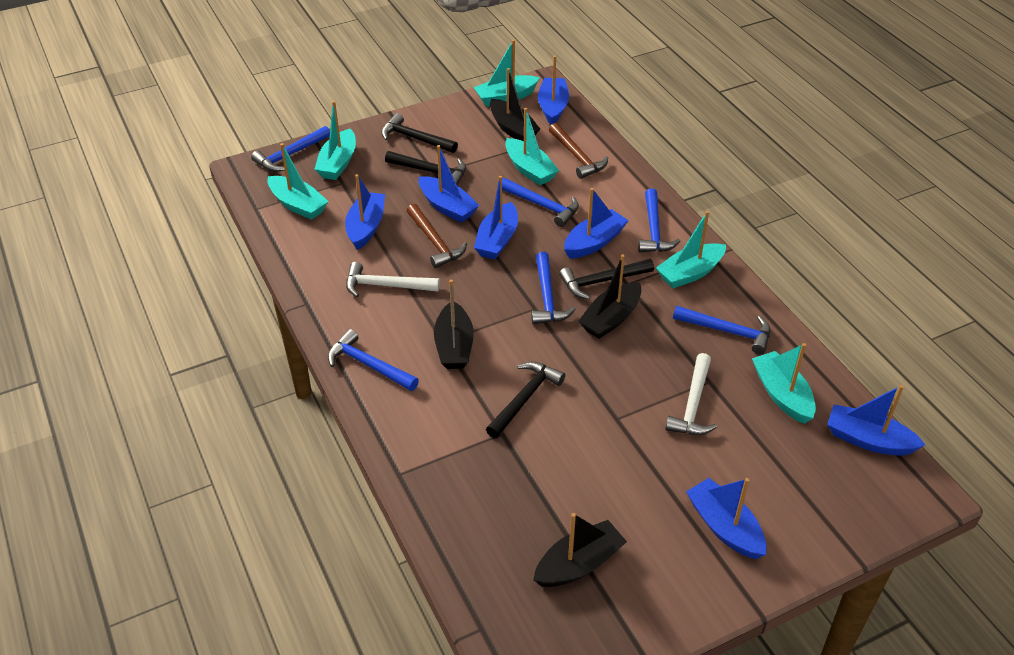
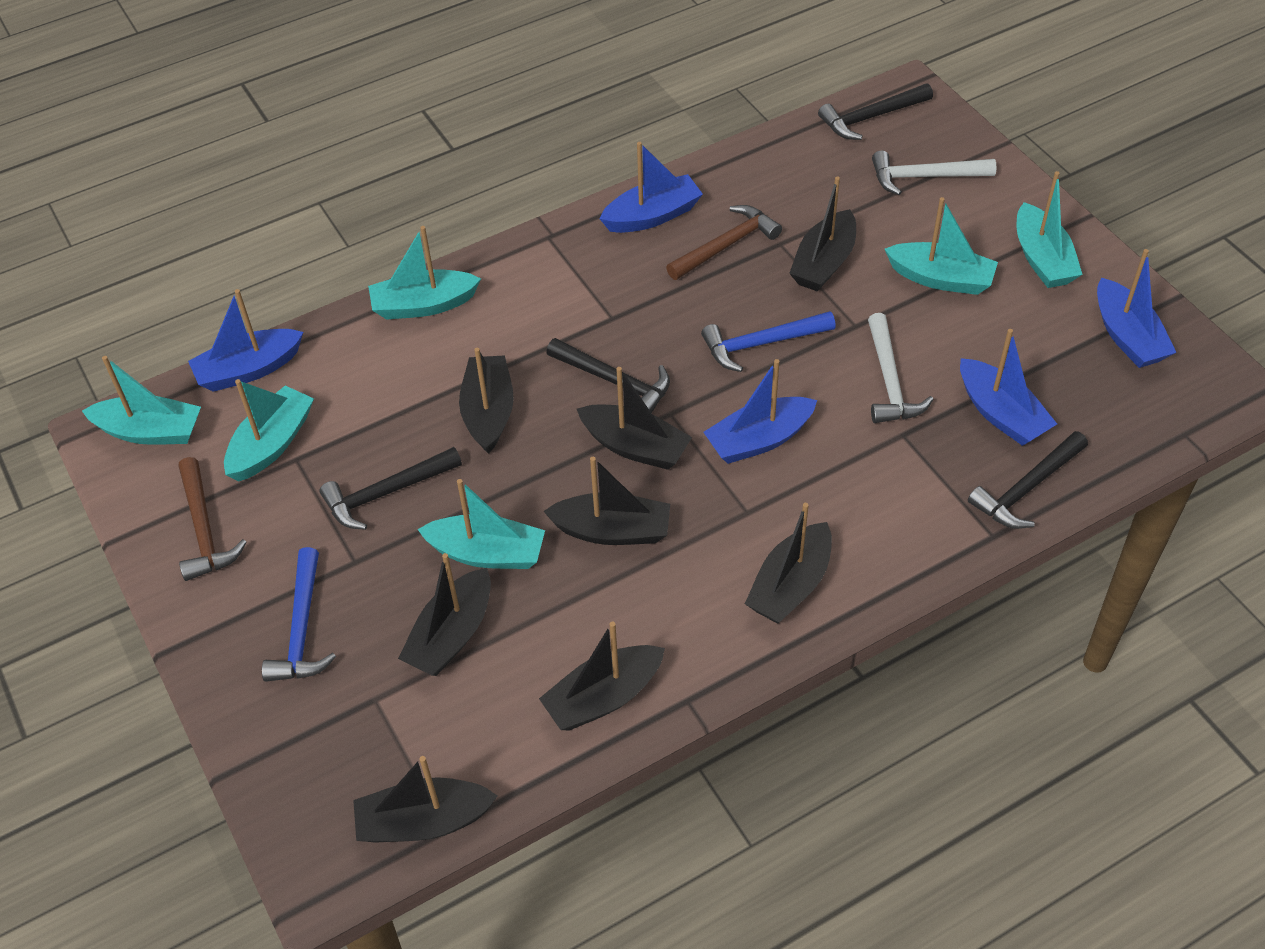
black boat: [434,280,474,369] [490,68,540,141] [533,513,627,587] [578,254,642,339] = 4 -> [353,756,498,843] [398,553,491,676] [459,348,514,454] [539,621,665,730] [543,457,670,545] [577,367,692,470] [745,503,832,624] [789,176,856,292] = 8
blue boat: [345,174,385,250] [419,145,479,223] [474,176,518,259] [538,55,569,125] [564,188,629,259] [686,478,767,559] [827,385,925,455] = 7 -> [188,289,303,392] [599,142,703,233] [703,359,817,464] [960,329,1057,446] [1097,249,1177,368] = 5
blue hammer: [251,126,330,172] [328,329,419,391] [502,178,579,227] [531,252,576,324] [638,188,680,252] [673,306,770,355] = 6 -> [262,547,336,682] [701,311,836,372] = 2

